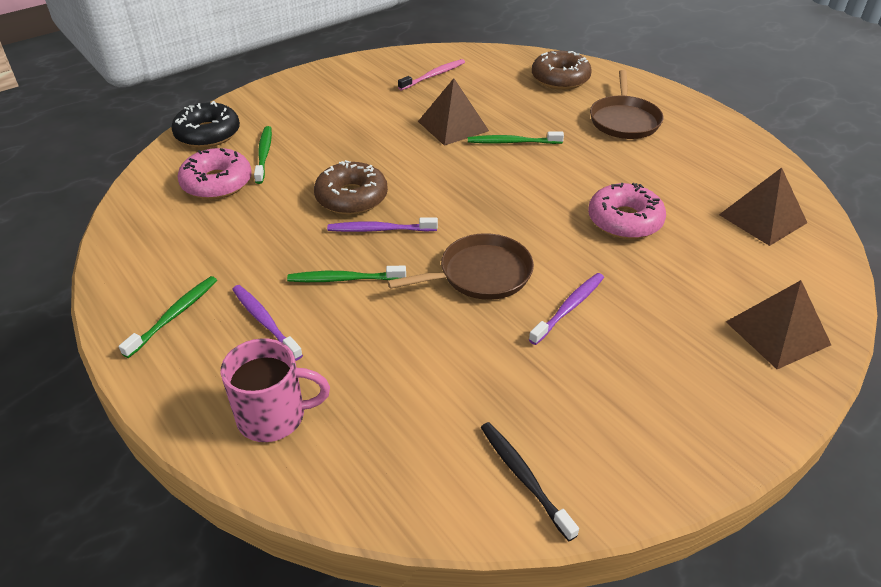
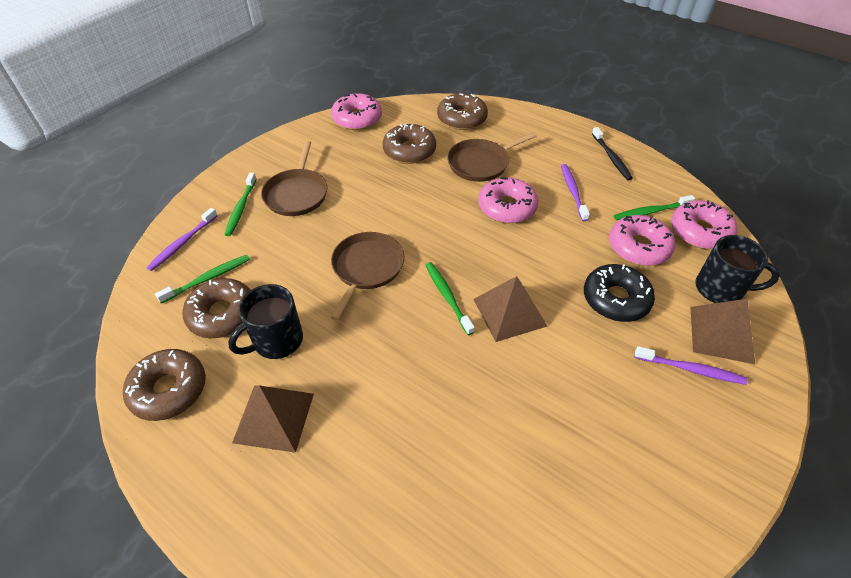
black mug: none = 0 -> [228,284,303,359] [695,235,780,303] = 2
brown donut: [314,160,388,215] [532,51,592,90] = 2 -> [123,349,206,421] [182,278,251,338] [383,124,436,164] [437,93,488,130] = 4
brown pan: [387,233,534,300] [590,70,663,139] = 2 -> [261,141,327,216] [331,232,404,321] [447,132,537,182] = 3
pink donut: [177,148,252,199] [588,183,666,239] = 2 -> [331,93,382,130] [478,177,538,223] [609,215,675,266] [671,200,738,249] = 4
pink mug: [221,338,330,442] = 1 -> none = 0
pink toothbrush: [398,59,465,90] = 1 -> none = 0

